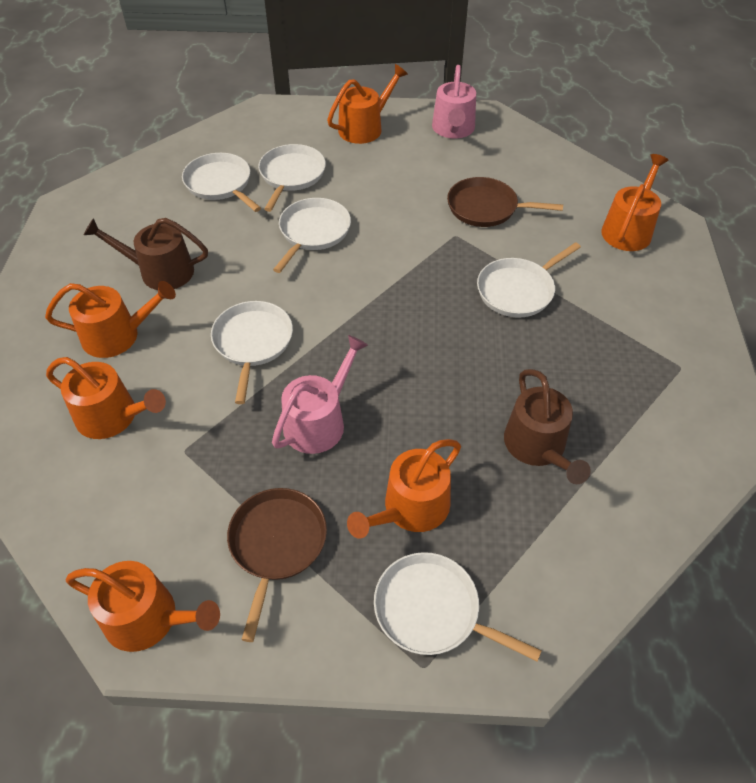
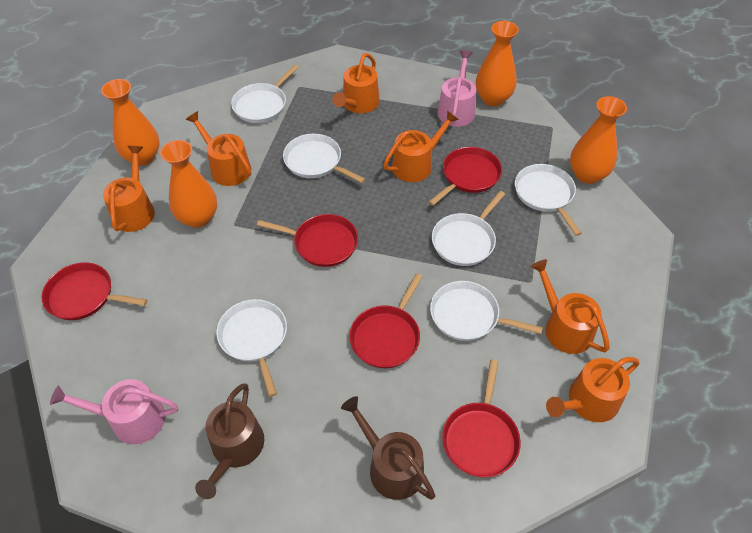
brown pan: [227,488,327,642] [447,177,563,227] = 2 -> none = 0
orange vase: none = 0 -> [101,79,160,166] [160,140,217,228] [476,21,519,106] [570,96,627,184] = 4
red pan: none = 0 -> [42,262,147,320] [257,214,358,267] [349,273,423,368] [428,147,502,206] [442,359,521,477] = 5

